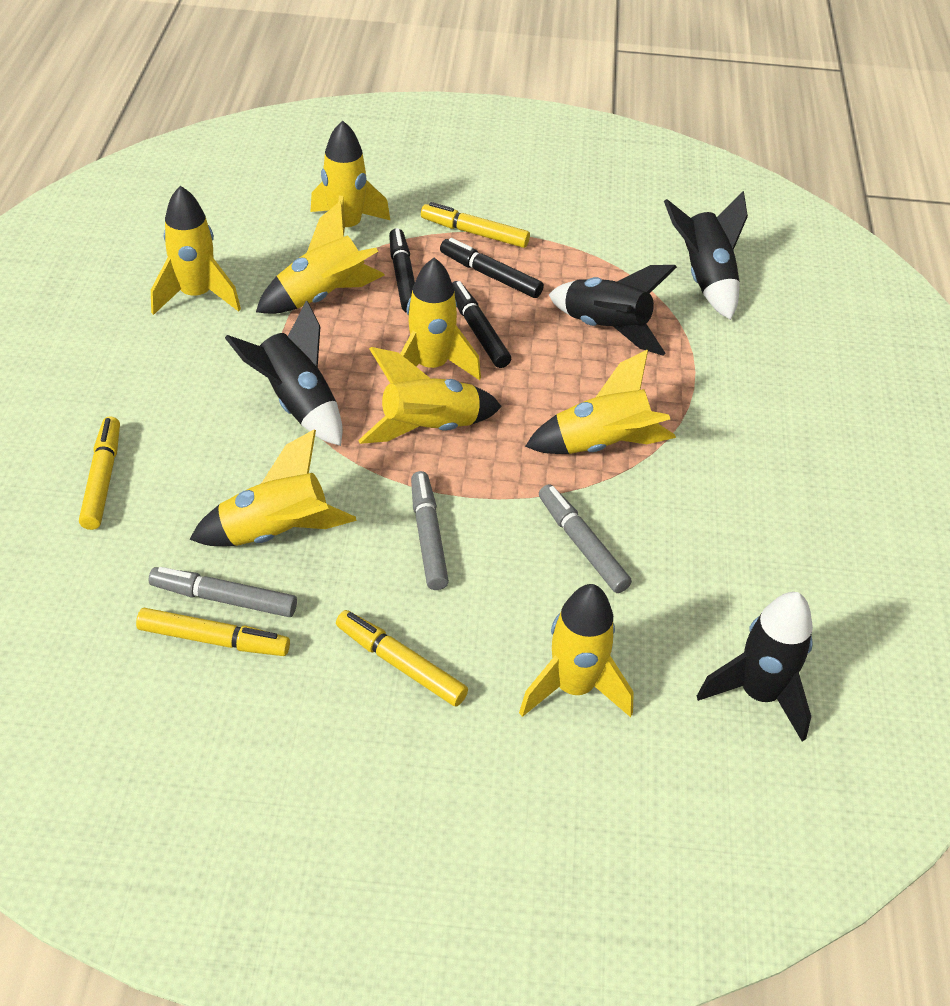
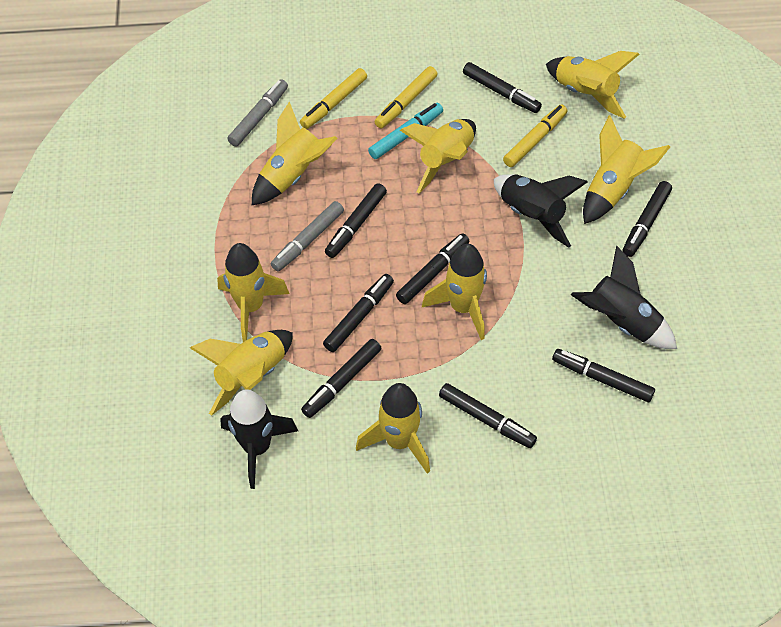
black marker: [389,228,415,313] [440,238,544,298] [452,281,511,368] = 3 -> [301,339,382,418] [323,274,394,352] [325,183,387,258] [396,233,469,304] [439,383,537,448] [463,62,542,113] [552,349,655,402] [623,181,672,257] = 8
black rocket: [225,300,343,446] [549,265,677,355] [664,191,748,320] [697,592,813,742] = 4 -> [220,390,298,489] [494,174,587,248] [571,246,677,349] = 3
grey marker: [149,567,297,617] [411,471,449,590] [539,484,632,593] = 3 -> [227,79,288,147] [271,201,344,272] = 2
turquoise marker: none = 0 -> [368,103,443,159] = 1
yellow marker: [79,416,120,530] [136,608,290,656] [336,610,468,707] [421,202,530,248] = 4 -> [300,68,367,129] [375,66,437,129] [503,105,568,167] = 3

